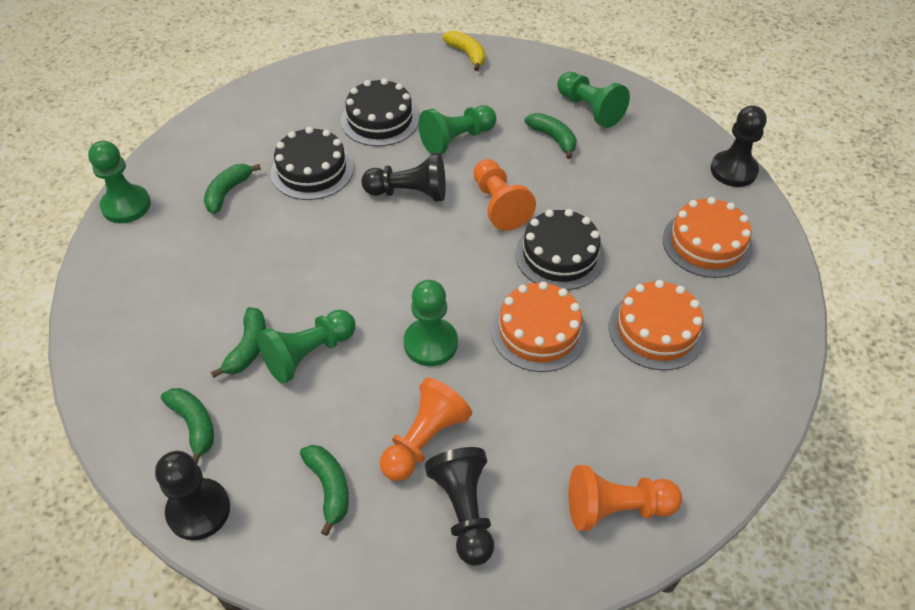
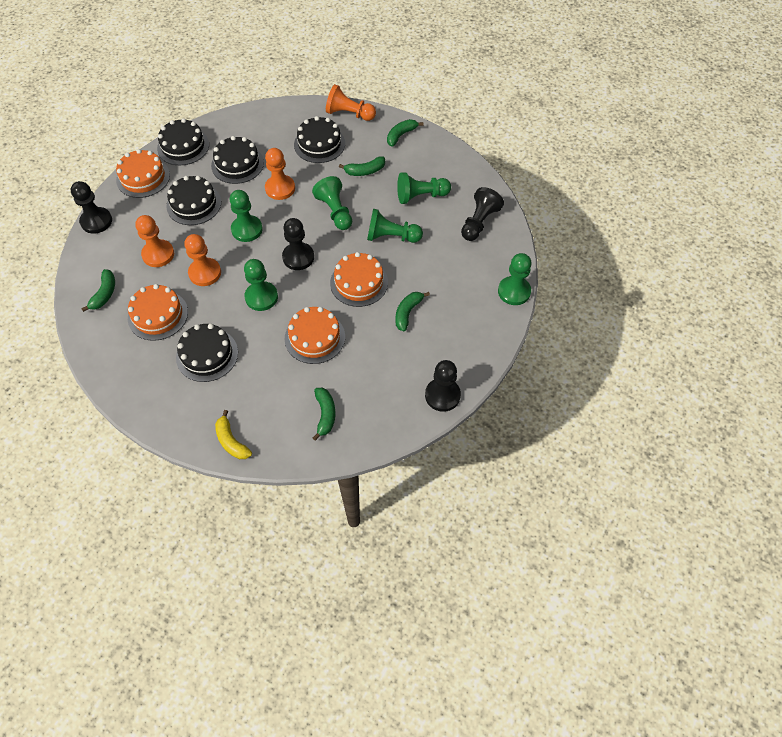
black cake: [271,127,354,200] [341,78,419,146] [515,209,605,290] = 3 -> [157,118,209,165] [166,176,221,225] [176,324,238,382] [211,136,264,184] [294,116,345,163] = 5
green pawn: [88,141,151,223] [257,310,356,384] [404,280,458,366] [419,105,497,154] [557,72,630,128] = 5 -> [230,190,263,242] [244,259,278,311] [312,176,352,230] [367,209,423,243] [397,172,451,204] [498,253,532,305] = 6
orange cake: [491,281,587,372] [609,280,706,370] [663,197,753,278] = 3 -> [116,149,170,198] [128,284,188,341] [285,307,345,364] [330,252,388,307] = 4
orange pawn: [380,377,472,481] [474,159,536,231] [569,465,682,531] = 3 -> [135,215,174,267] [184,234,221,286] [265,148,295,200] [326,84,376,121] = 4

